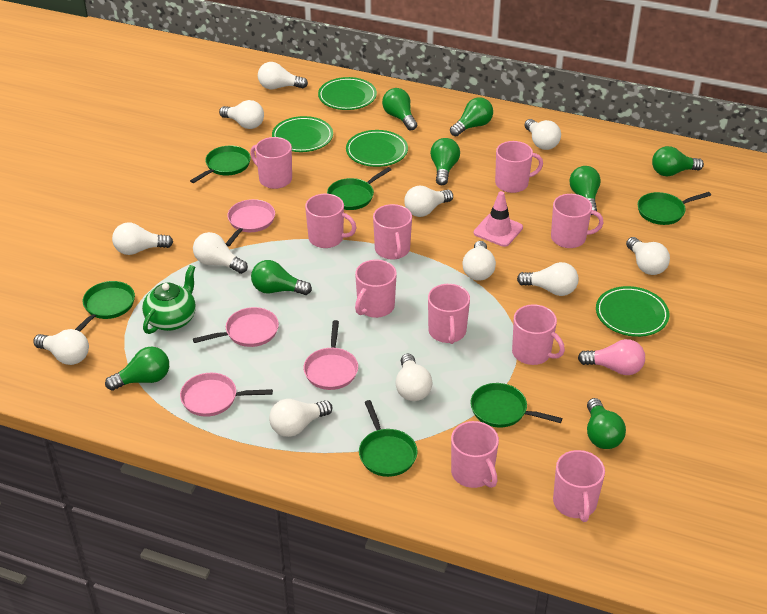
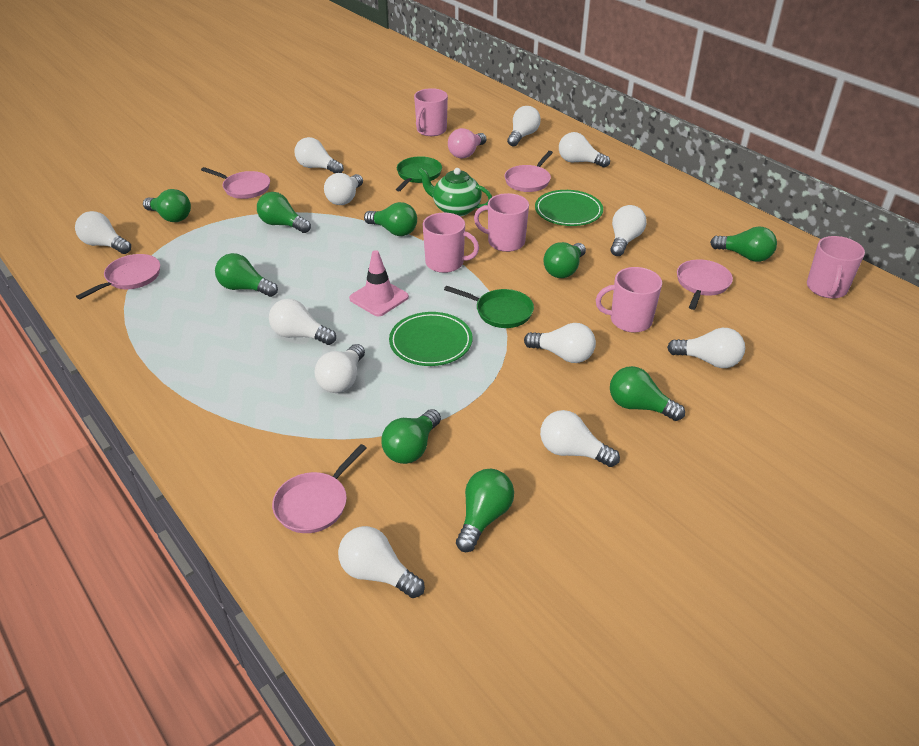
green light bulb: [105,346,169,391] [251,260,312,295] [382,88,417,131] [430,138,460,185] [450,97,493,137] [569,166,601,215] [587,398,626,449] [652,146,704,176] = 8 -> [143,189,191,222] [215,253,278,297] [257,192,311,233] [364,202,417,236] [382,409,441,464] [456,469,514,552] [543,242,586,278] [610,366,685,421] [710,226,777,262] = 9
green pan: [75,281,135,331] [190,146,251,183] [327,167,392,210] [359,400,418,477] [470,383,562,428] [638,192,711,225] = 6 -> [396,156,442,191] [444,286,534,328] = 2
green plate: [272,116,333,152] [318,77,377,110] [346,130,408,167] [596,286,669,337] = 4 -> [389,312,472,366] [535,190,603,226] = 2
pink mug: [250,137,292,189] [305,194,357,248] [355,260,397,318] [373,204,412,260] [428,284,470,344] [451,421,499,488] [495,141,543,193] [512,304,565,365] [551,194,604,248] [553,450,605,522] = 10 -> [414,88,448,136] [423,213,479,273] [474,193,529,252] [596,267,662,333] [807,236,865,299] = 5
pink pan: [180,373,273,417] [193,307,279,347] [225,199,275,246] [304,320,358,390] = 4 -> [76,254,160,299] [201,167,270,199] [272,444,366,533] [504,151,553,192] [677,259,733,310] = 5

